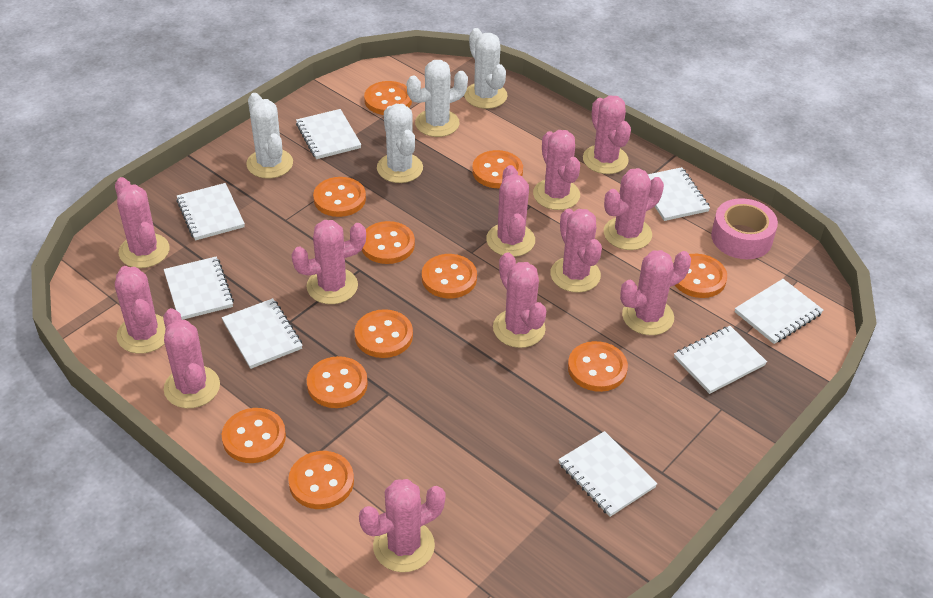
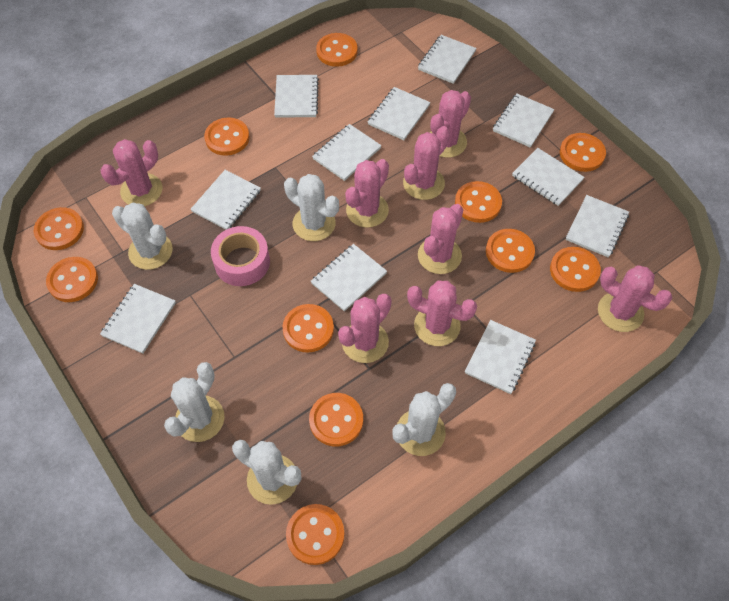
pink cactus: [115,177,169,268] [115,266,166,354] [163,308,220,408] [291,220,366,304] [359,479,446,572] [486,165,535,257] [493,252,546,348] [533,130,580,210] [550,209,602,293] [583,95,631,174] [604,168,664,250] [620,250,691,335] = 12 -> [101,139,163,206] [338,294,392,363] [345,159,389,228] [403,126,450,200] [407,281,477,346] [418,204,463,274] [430,90,471,158] [598,266,672,332] = 8
white cactus: [246,93,293,178] [377,104,423,183] [407,60,468,137] [464,28,507,109] = 4 -> [112,202,173,270] [164,362,225,442] [232,440,301,505] [284,174,339,241] [392,383,456,456] = 5
white notebook: [164,256,234,320] [176,183,245,241] [222,298,303,369] [296,109,362,159] [558,431,657,517] [648,167,710,221] [674,326,767,394] [735,279,823,344] = 8 -> [100,284,176,354] [190,170,261,230] [274,75,319,118] [311,244,387,312] [312,124,382,181] [368,87,430,140] [418,35,476,84] [465,320,536,394] [493,94,554,148] [512,148,585,206] [566,195,629,257] = 11

